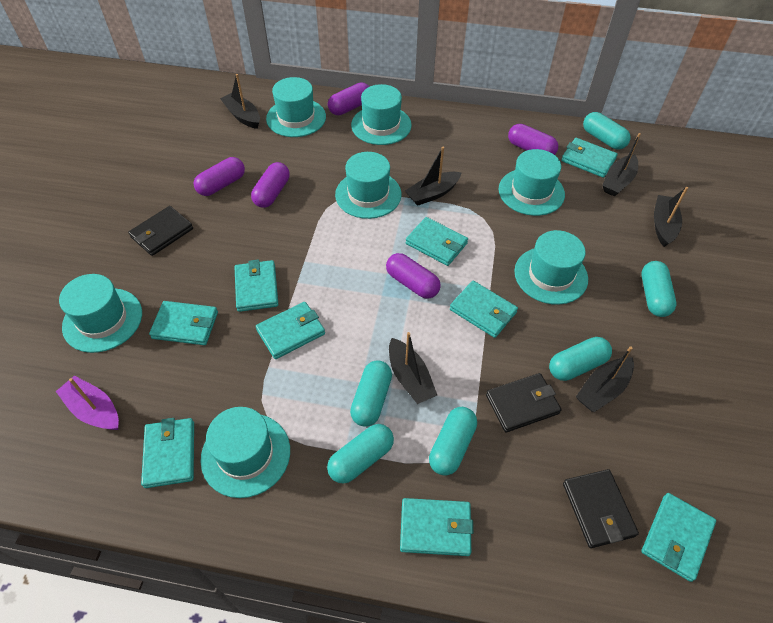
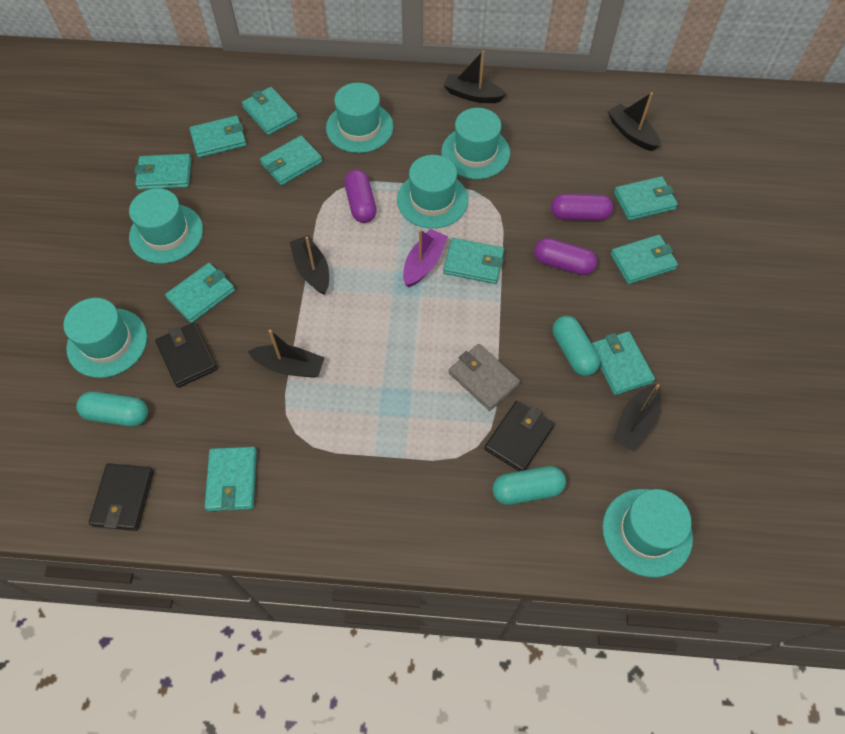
black boat: [220,74,260,129] [389,332,437,404] [405,147,462,206] [576,346,634,412] [602,133,641,197] [654,187,688,247] = 6 -> [247,330,325,378] [290,235,329,295] [443,50,507,103] [607,92,660,151] [613,384,661,451] = 5
grey wallet: none = 0 -> [449,344,520,411] = 1
purple capsule: [194,157,245,196] [251,162,290,208] [328,82,370,115] [386,253,441,299] [508,124,558,155] = 5 -> [344,170,377,223] [534,238,597,275] [551,194,613,221] = 3
turquoise capsule: [327,424,394,484] [350,360,392,427] [429,407,477,476] [549,337,612,381] [583,112,631,150] [641,261,676,317] = 6 -> [76,392,148,427] [492,466,566,505] [553,316,600,376] = 3
turquoise hat: [59,274,142,353] [201,407,290,498] [266,77,326,137] [335,152,402,219] [351,84,412,145] [499,149,565,216] [514,230,588,305] = 7 -> [63,298,147,378] [129,188,203,264] [326,83,394,153] [397,155,468,229] [441,108,510,179] [602,489,693,577] = 6
turquoise wallet: [141,418,194,488] [149,301,218,345] [234,260,278,312] [256,302,325,359] [400,498,473,556] [406,217,468,266] [450,281,518,338] [561,138,618,178] [641,493,716,582] = 9 -> [135,154,191,190] [165,263,235,323] [189,116,246,158] [205,447,257,511] [242,87,298,135] [260,136,322,185] [443,238,504,284] [591,331,655,395] [610,235,678,284] [614,176,678,221] = 10

